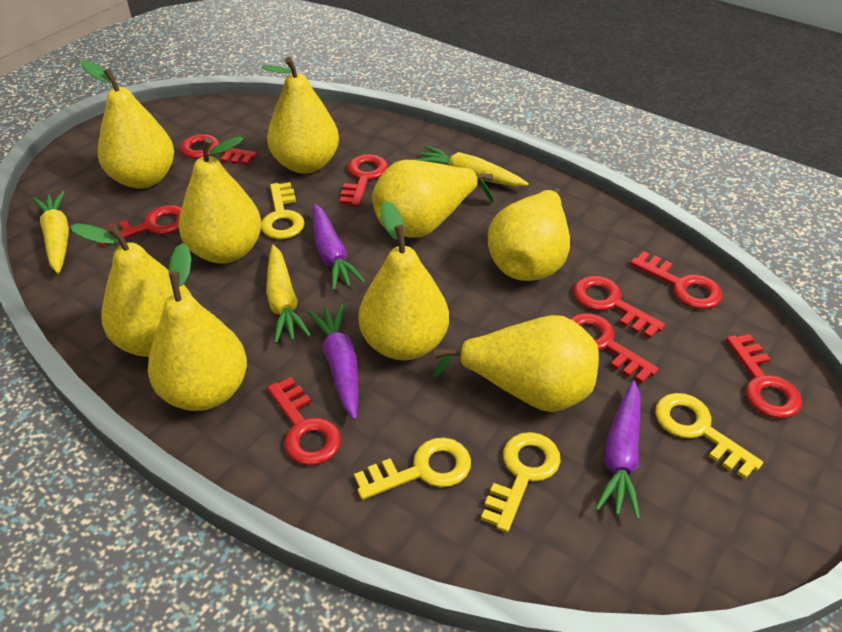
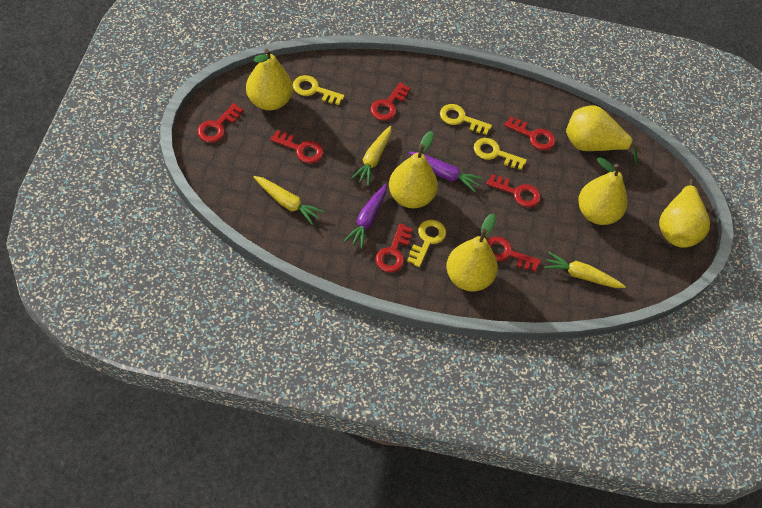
purple carrot: [308,304,358,420] [313,204,366,291] [595,381,640,520] = 3 -> [344,184,387,249] [409,152,483,192] = 2
red key: [100,205,182,246] [180,134,257,165] [267,377,341,465] [340,154,388,207] [570,313,659,384] [573,276,665,339] [630,251,723,309] [726,334,802,419] = 8 -> [197,103,243,143] [270,130,323,163] [370,82,410,121] [375,223,412,273] [486,174,541,207] [487,237,541,272] [504,117,556,150] = 7
yellow pear: [70,223,193,357] [81,60,174,189] [148,243,247,411] [179,136,262,263] [262,57,339,174] [358,201,449,360] [372,160,494,238] [433,315,599,412] [488,188,570,281] = 9 -> [246,49,293,110] [389,131,438,208] [446,214,498,291] [566,105,643,165] [578,157,627,225] [659,179,710,248] = 6

